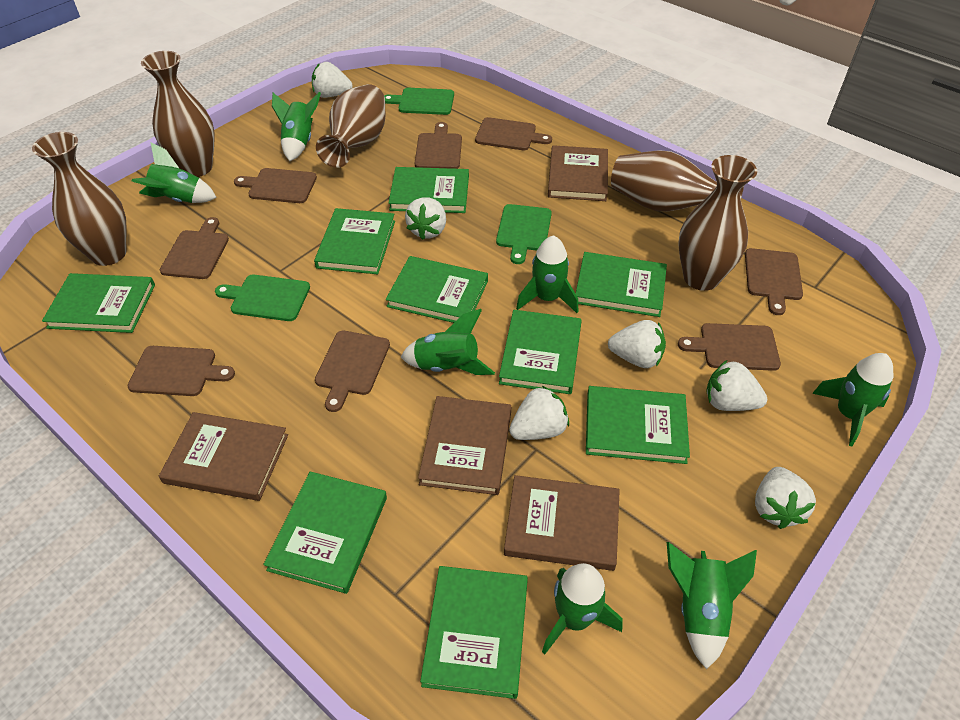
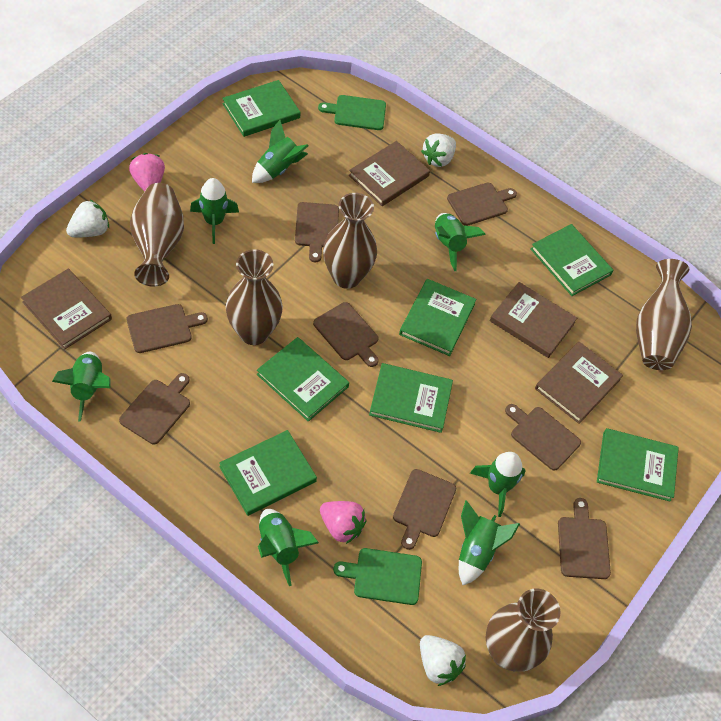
green book: [42,273,155,333] [263,471,387,594] [314,208,395,274] [386,256,488,323] [389,167,469,213] [420,566,528,699] [499,310,582,394] [576,252,667,317] [586,386,690,464] = 9 -> [219,430,317,516] [222,80,301,137] [257,337,349,422] [369,363,453,433] [399,279,477,356] [531,224,613,296] [597,428,679,502] = 7
green cutting board: [215,275,310,321] [384,88,454,115] [496,204,552,264] = 3 -> [318,95,386,130] [333,548,422,605] = 2
pink strawberry: none = 0 -> [129,153,165,191] [320,501,366,544] = 2
white strawberry: [312,62,353,98] [405,198,446,240] [509,386,569,440] [608,320,666,368] [706,360,767,411] [755,467,816,529] = 6 -> [66,199,109,237] [420,635,466,686] [421,133,456,167] = 3

